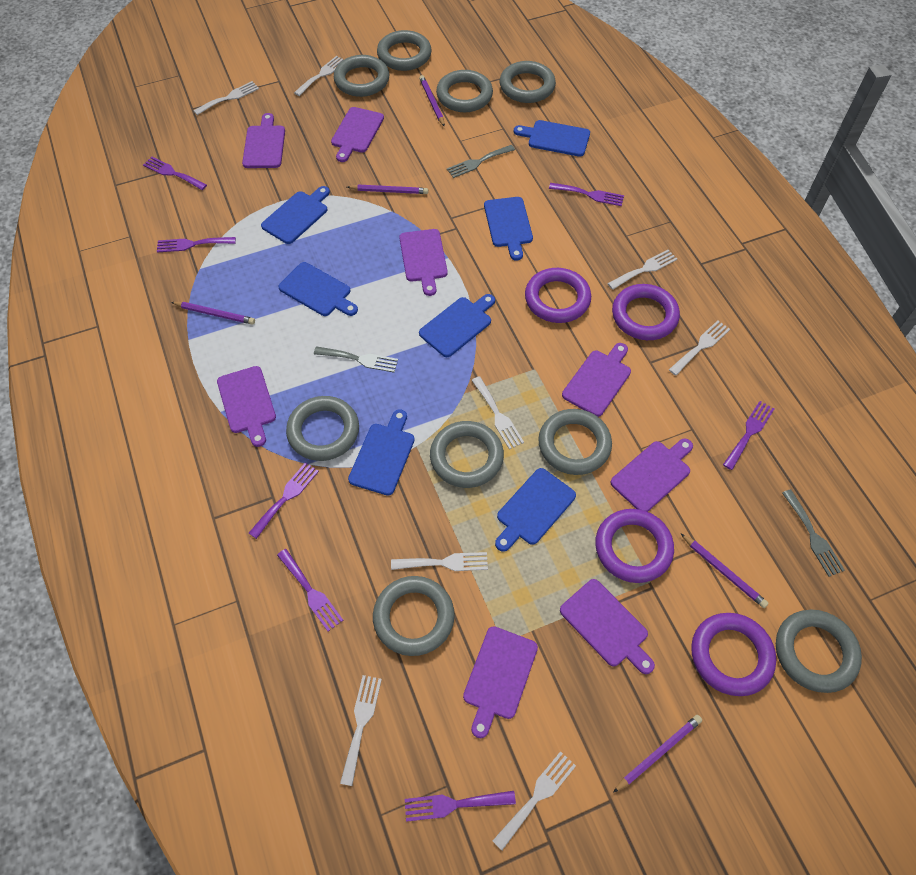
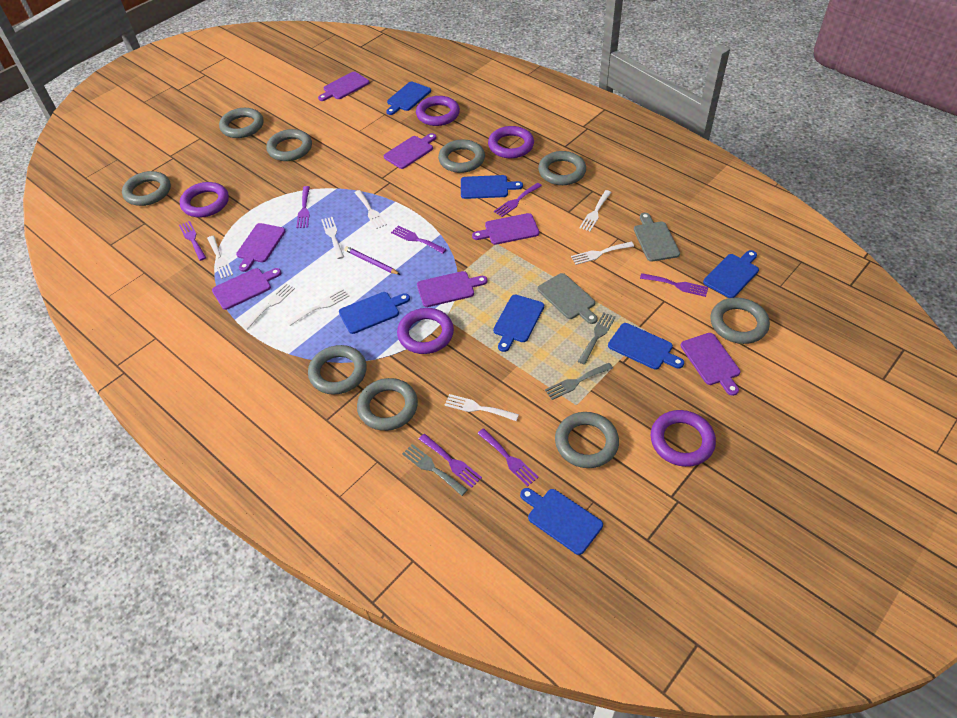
grey cutting board: none = 0 -> [537,273,598,324] [634,213,680,262] = 2
purple cutting board: [217,366,276,447] [242,113,285,168] [331,107,384,162] [399,229,448,296] [463,626,538,738] [560,579,655,674] [562,343,631,417] [610,439,693,512] = 8 -> [212,268,281,310] [236,223,286,272] [318,72,369,101] [384,133,436,169] [417,271,488,307] [472,213,539,245] [681,333,740,396] = 7
purple pencil: [171,302,255,325] [347,185,428,194] [419,75,445,127] [613,715,702,793] [681,534,769,608] = 5 -> [344,246,401,275] = 1
purple ring: [525,268,591,323] [595,509,674,583] [612,284,680,340] [691,613,776,696] = 4 -> [180,182,229,217] [397,308,454,354] [416,96,460,126] [488,126,534,158] [651,410,716,467] = 5

